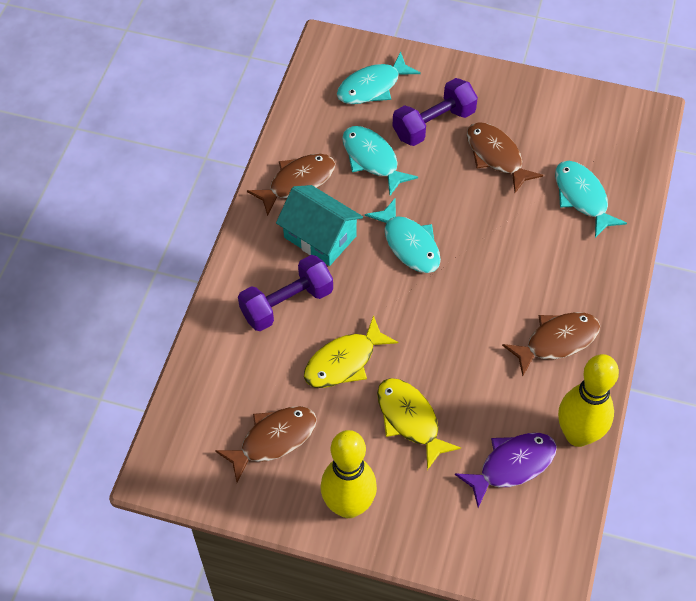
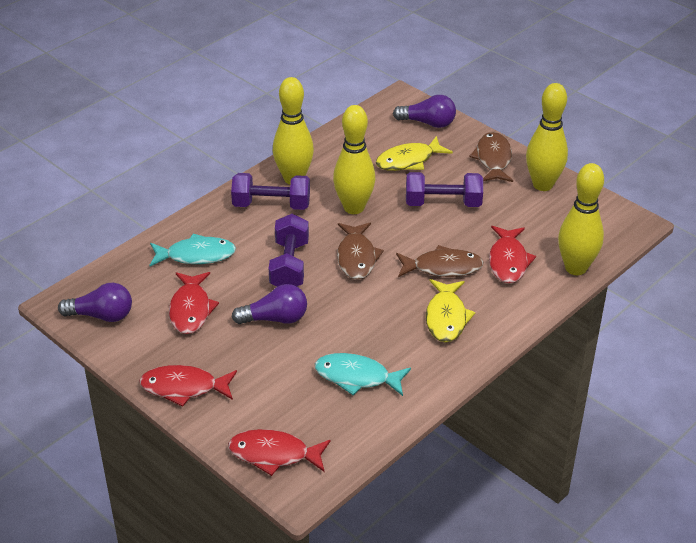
brown fish: [215,406,317,483] [247,154,335,216] [467,122,543,193] [502,312,600,376] = 4 -> [337,223,384,279] [396,245,484,277] [469,132,513,182] = 3
purple dumbbell: [238,255,333,331] [392,78,478,146] = 2 -> [231,173,310,210] [269,214,309,287] [406,172,483,207] = 3
purple fish: [455,433,557,508] = 1 -> none = 0
purple light bulb: none = 0 -> [58,283,132,322] [232,284,307,324] [393,95,456,128] = 3
red fish: none = 0 -> [139,365,237,407] [169,272,219,334] [228,429,331,476] [489,226,536,283] = 4
turquoise fish: [337,52,421,104] [342,126,418,195] [365,199,441,273] [555,161,627,238] = 4 -> [150,234,236,266] [315,353,411,396] = 2
turquoise house: [276,185,363,266] = 1 -> none = 0
yellow bowling pin: [321,430,377,518] [558,354,619,447] = 2 -> [273,77,314,185] [333,105,376,214] [526,83,568,191] [558,163,604,275] = 4

